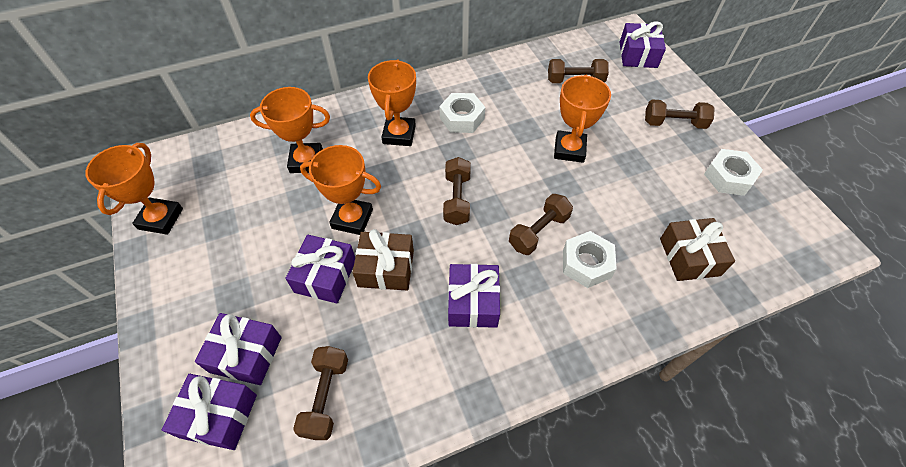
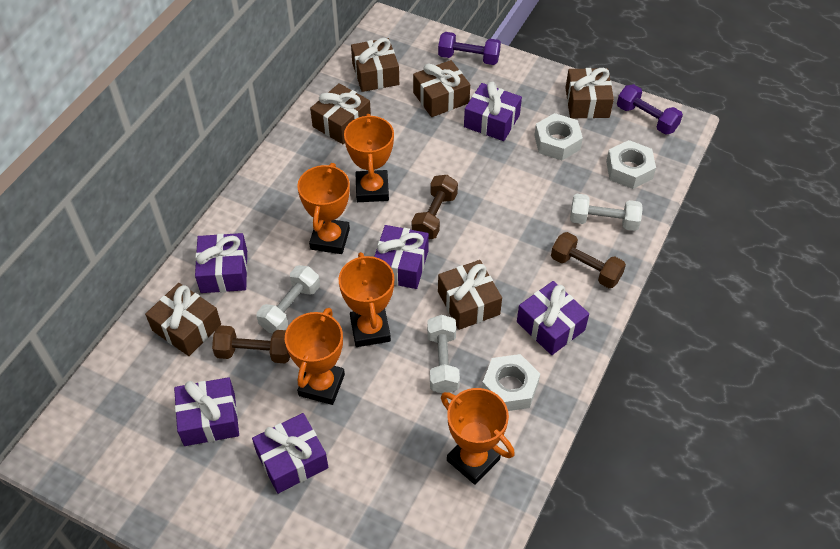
brown dumbbell: [293,346,348,440] [443,157,471,225] [509,194,573,255] [548,59,609,83] [645,99,715,129] = 5 -> [212,325,290,363] [412,175,458,239] [551,232,626,288] = 3
brown gift: [352,229,414,290] [660,218,735,281] = 2 -> [145,283,221,356] [310,83,371,144] [351,38,399,92] [413,60,470,117] [438,260,502,330] [565,68,614,119] = 6
purple dumbbell: none = 0 -> [438,32,501,65] [617,84,683,135] = 2
purple gift: [162,374,257,450] [195,313,282,385] [286,235,355,303] [448,264,500,328] [619,21,666,68] = 5 -> [174,377,239,446] [195,233,247,293] [252,413,328,494] [374,225,429,289] [464,81,522,141] [517,281,589,355] = 6
white dumbbell: none = 0 -> [257,265,320,333] [427,315,460,393] [570,194,643,231] = 3

